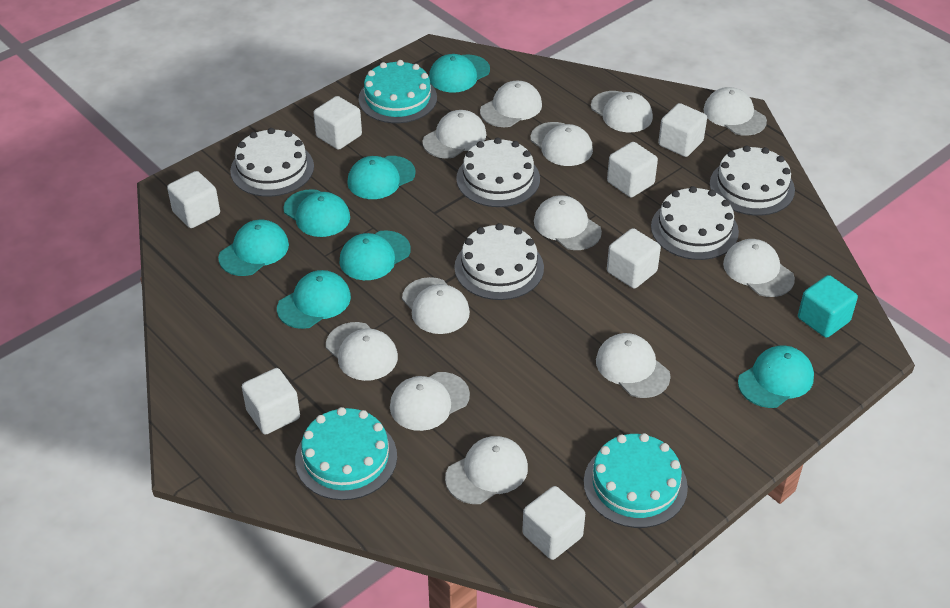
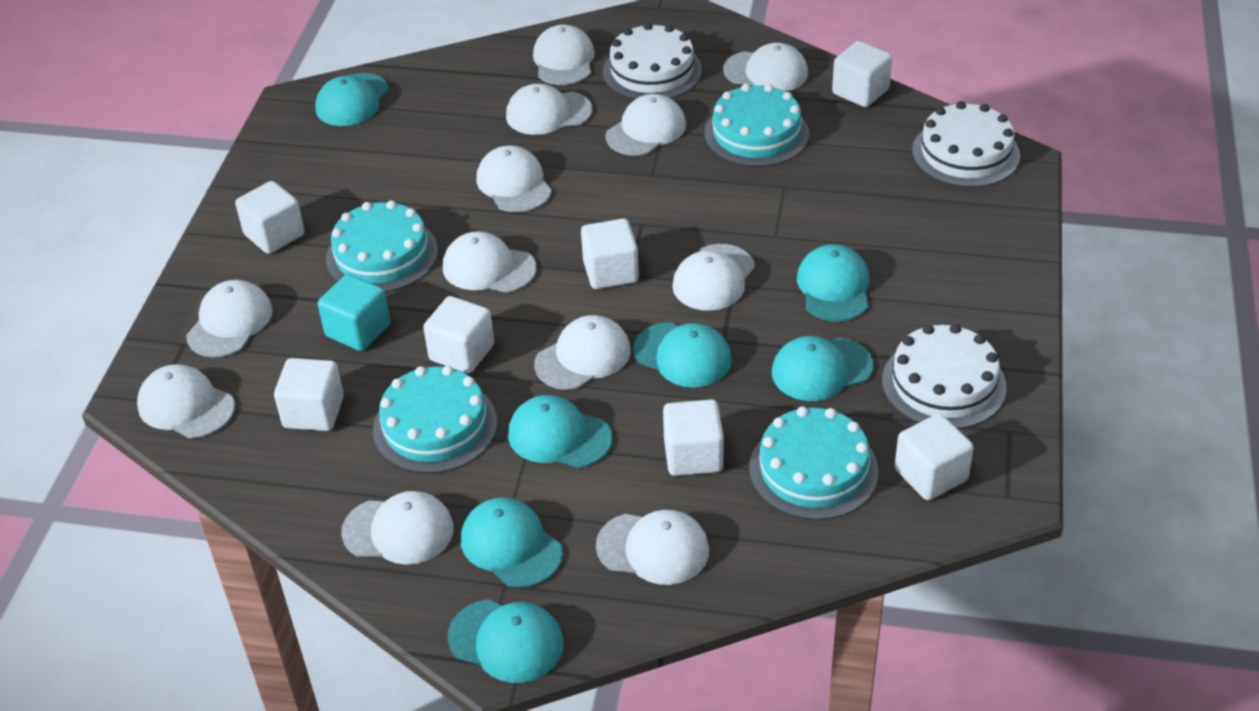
turquoise cake: [295,407,397,500] [358,60,437,123] [584,433,688,528] = 3 -> [326,200,438,292] [373,366,497,474] [704,84,809,167] [749,407,879,520] = 4
white cake: [230,128,314,197] [454,223,544,300] [456,137,540,207] [651,186,739,260] [710,145,795,216] = 5 -> [603,23,702,99] [882,324,1007,429] [912,101,1020,187] = 3

